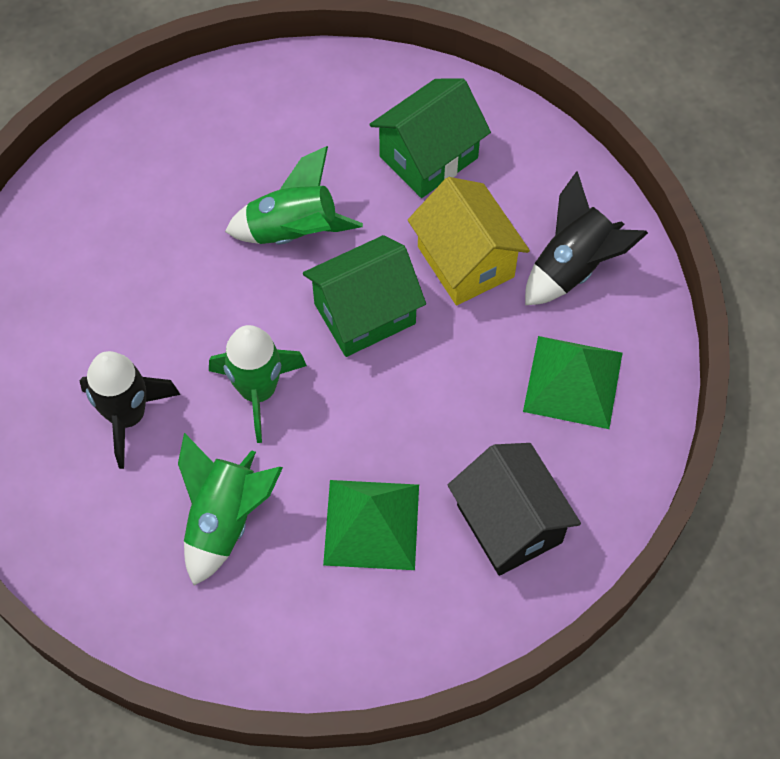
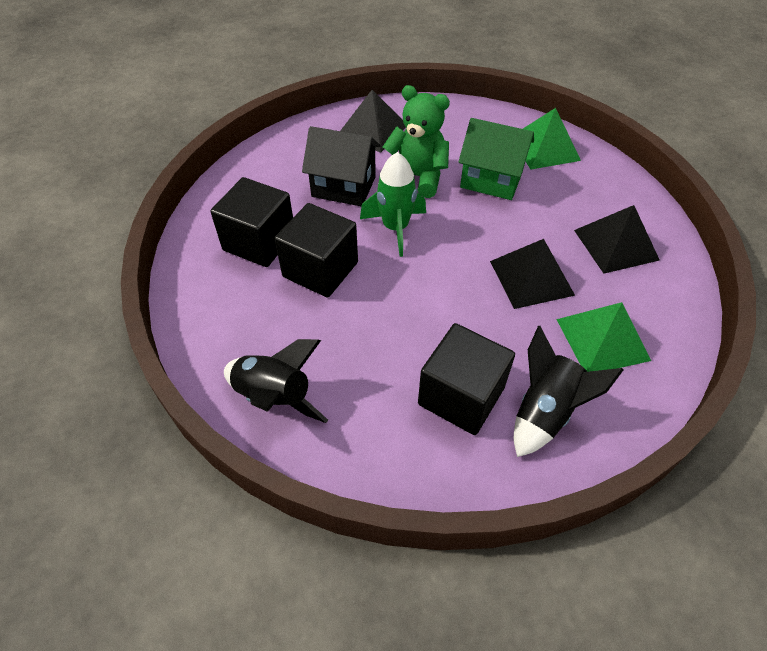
black cube: none = 0 -> [210,177,293,267] [275,203,358,298] [418,323,515,435] = 3
black pyramid: none = 0 -> [340,90,406,153] [490,239,575,309] [574,205,660,274] = 3
green house: [303,235,426,357] [369,78,491,198] = 2 -> [458,118,534,200] = 1
green rocket: [178,433,283,586] [209,325,307,443] [225,146,363,245] = 3 -> [360,152,426,257] = 1
green teddy bear: none = 0 -> [383,85,450,198] = 1
yellow house: [408,177,530,306] = 1 -> none = 0

